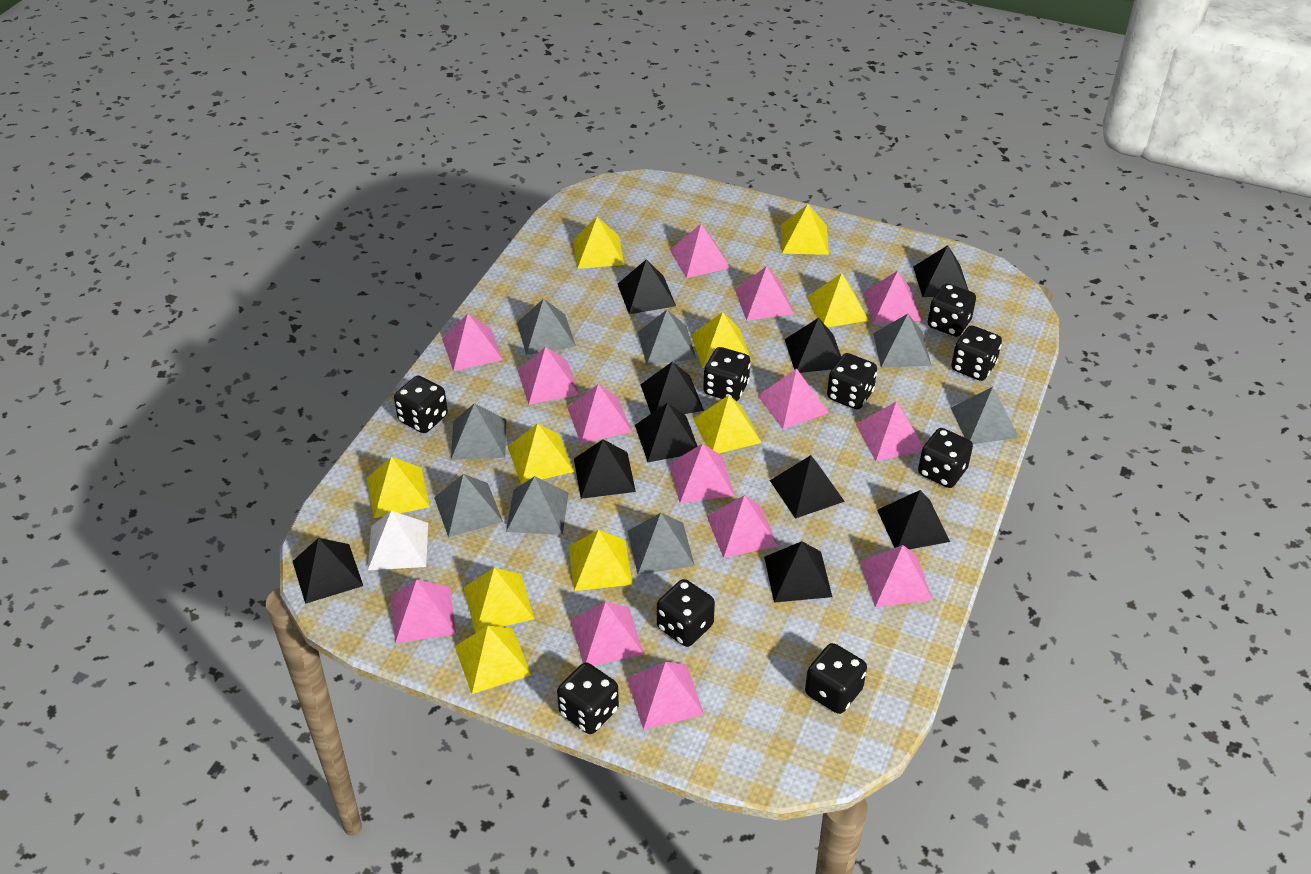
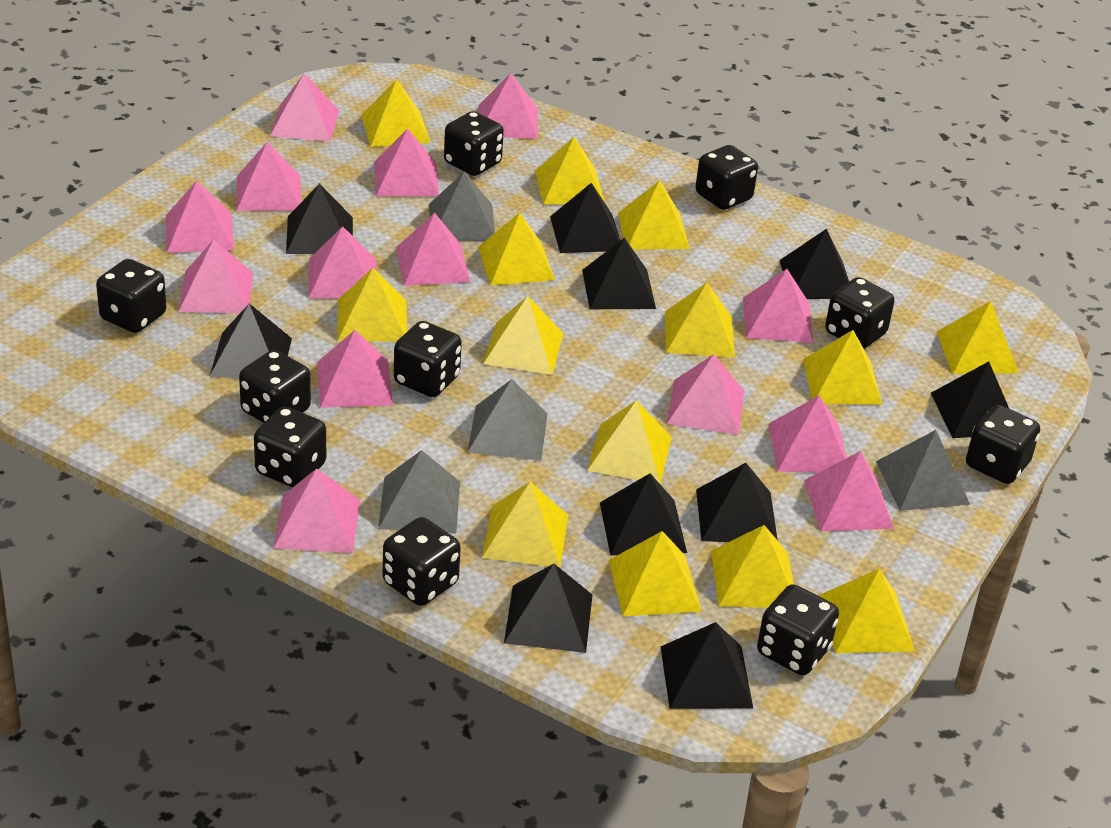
black dice: [394,376,448,433] [557,663,619,734] [657,579,715,647] [703,347,751,401] [805,643,867,714] [827,353,877,409] [918,428,973,488] [928,283,976,337] [951,325,1002,381] = 9 -> [96,259,166,333] [239,350,311,423] [254,407,326,487] [383,517,461,606] [394,321,462,397] [444,111,504,176] [695,145,758,210] [757,584,839,675] [825,277,895,349] [966,405,1040,484] = 10
grey pyramid: [434,474,503,537] [451,403,506,460] [506,476,569,535] [517,299,576,355] [627,513,695,575] [638,310,696,365] [873,314,931,367] [951,387,1019,444] = 8 -> [378,450,460,533] [429,171,495,241] [467,379,548,460] [876,430,970,511] = 4
white pyramid: [368,511,428,570] = 1 -> none = 0
yellow pyramid: [367,457,430,518] [455,626,531,694] [464,568,534,633] [508,423,574,485] [568,530,633,591] [573,217,624,269] [691,312,752,368] [693,395,762,453] [781,204,829,255] [807,273,869,327] = 10 -> [337,268,407,342] [361,79,431,147] [478,212,555,285] [482,482,568,568] [483,296,563,375] [535,137,605,205] [587,400,672,484] [609,531,702,617] [618,180,690,249] [665,283,735,358] [711,525,794,608] [803,330,882,405] [819,568,915,653] [937,301,1019,374] = 14

